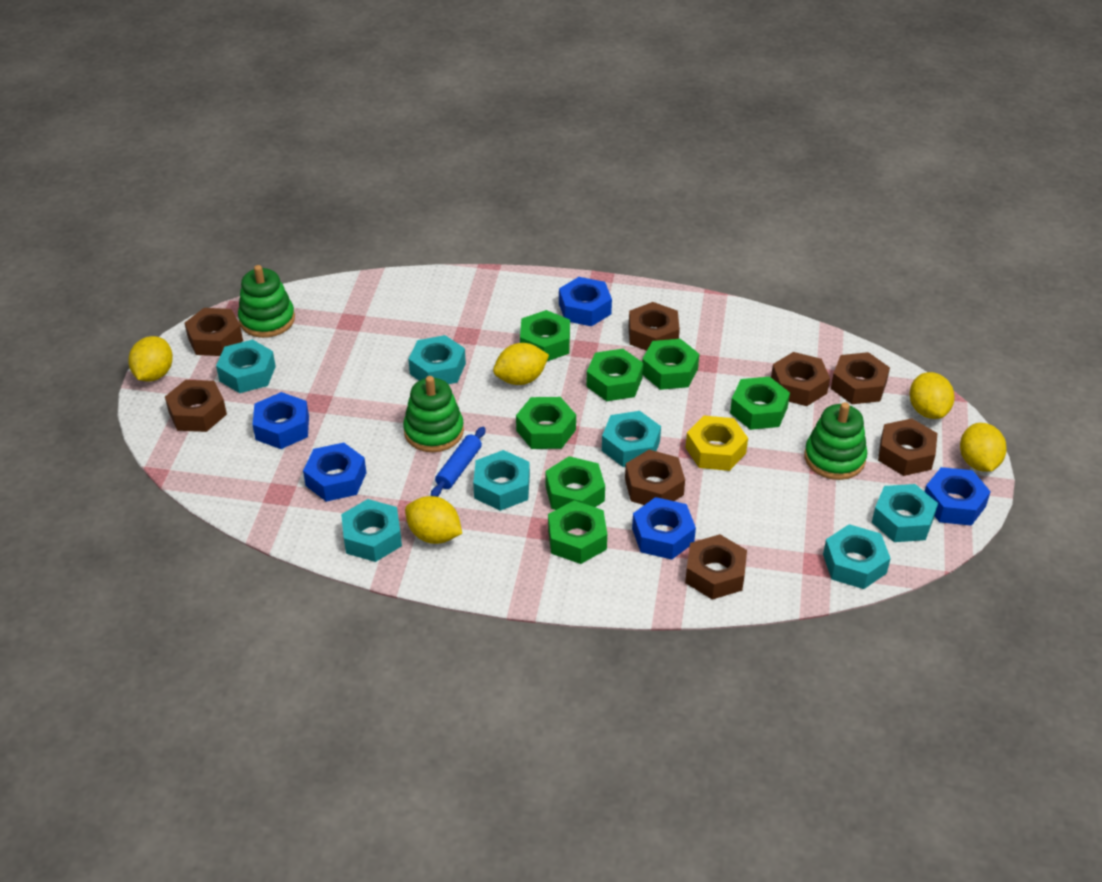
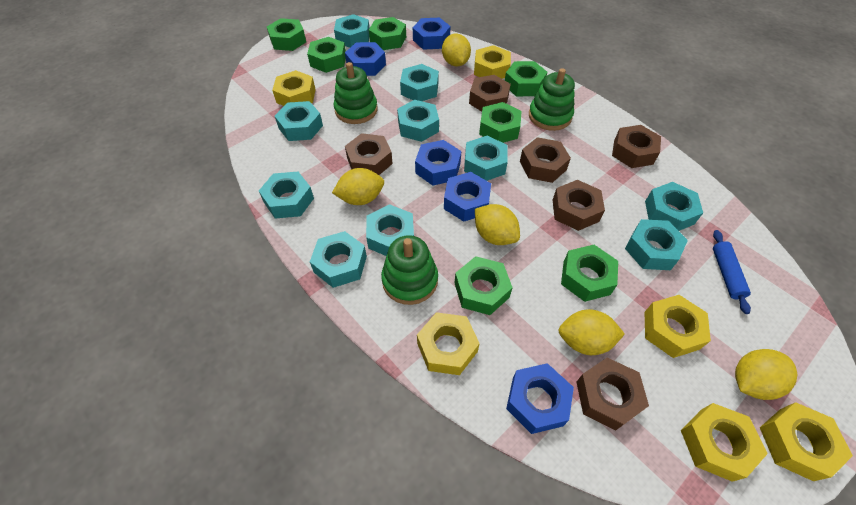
brown nut: [165,380,227,432] [184,308,243,356] [625,450,685,505] [629,302,680,351] [685,534,747,600] [771,352,830,406] [831,352,890,404] [878,418,938,476] = 8 -> [345,133,393,175] [469,75,511,112] [520,137,571,183] [553,180,605,231] [577,358,649,431] [612,125,661,168] = 6
turquoise nut: [216,340,276,393] [341,499,402,562] [408,335,466,384] [473,450,530,511] [602,411,661,467] [823,524,891,589] [872,484,938,542] = 7 -> [259,172,314,219] [275,101,323,141] [310,231,367,288] [334,14,369,48] [366,204,414,256] [397,100,439,142] [400,64,439,101] [464,136,508,181] [625,219,688,270] [645,182,703,231] = 10
yellow nut: [686,416,748,471] = 1 -> [272,70,316,106] [417,312,480,375] [474,45,511,79] [644,295,711,358] [681,403,768,482] [760,402,853,481] = 6

